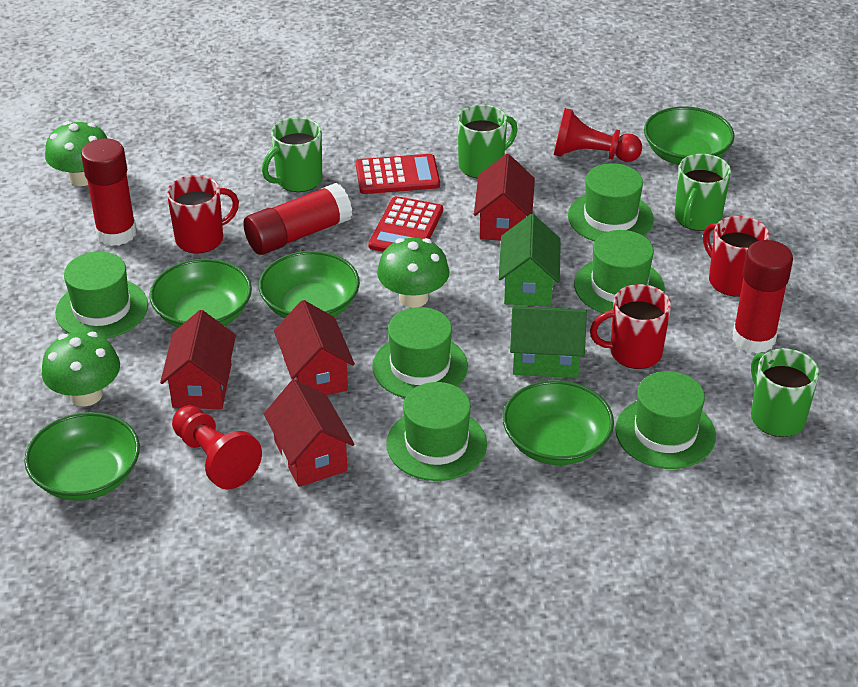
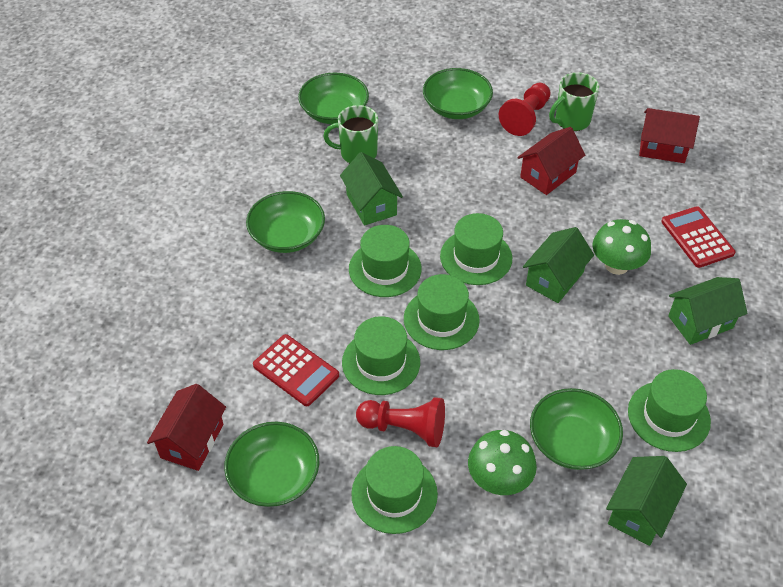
green house: [499,214,561,306] [510,306,587,378] = 2 -> [340,152,403,226] [523,227,594,303] [606,456,687,546] [668,277,748,345] = 4
green mug: [262,117,322,192] [458,104,518,179] [675,154,731,231] [751,348,819,437] = 4 -> [323,105,378,163] [549,72,599,131] = 2
green mushroom: [42,332,120,406] [45,121,107,186] [377,238,450,308] = 3 -> [468,430,537,495] [593,219,651,275] = 2
red glue stick: [81,138,137,246] [243,183,352,255] [732,240,793,354] = 3 -> none = 0
red house: [160,310,236,409] [264,380,355,487] [274,300,355,395] [474,154,535,241] = 4 -> [147,384,226,471] [517,127,585,195] [639,108,700,163] = 3
red mug: [167,175,239,254] [590,284,671,369] [703,216,770,297] = 3 -> none = 0

